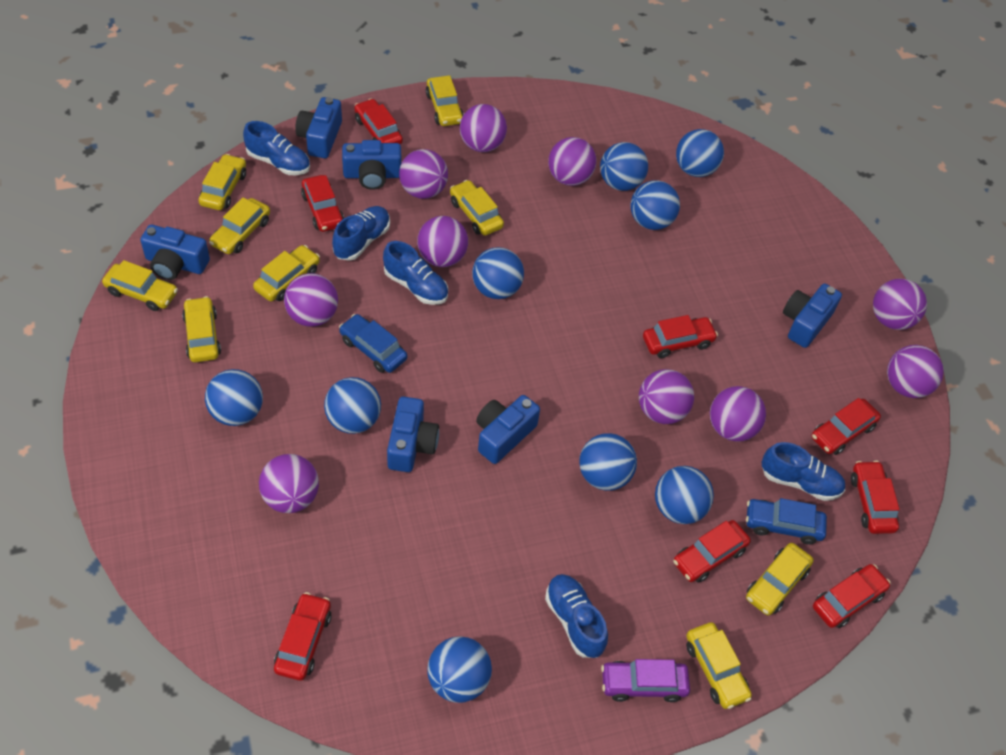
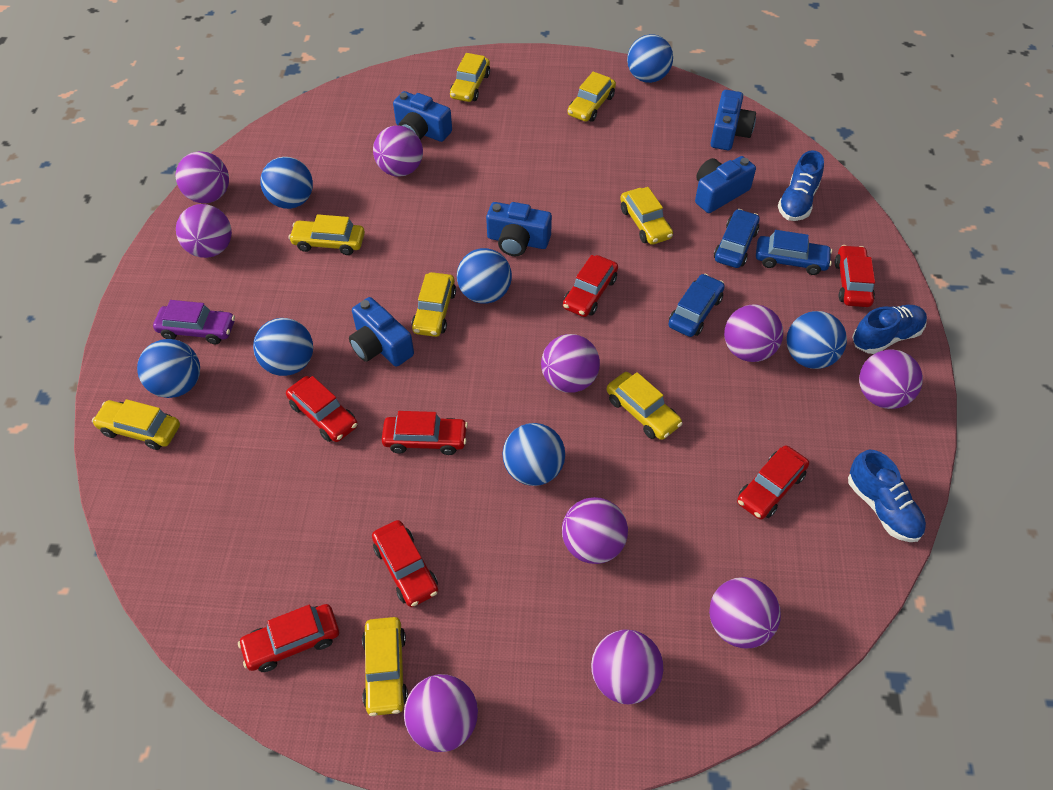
blue ball: [205,369,263,426] [324,377,381,434] [427,636,492,703] [472,247,524,299] [579,433,637,491] [600,142,648,191] [630,180,680,230] [655,466,714,524] [676,129,724,177] = 9 -> [137,339,200,398] [253,318,313,376] [260,157,313,209] [457,248,512,303] [503,423,565,486] [627,34,673,83] [787,311,847,369] = 7
blue camera: [140,225,210,280] [295,97,342,158] [342,140,401,190] [387,396,439,472] [476,395,540,464] [783,284,842,348] = 6 -> [349,297,414,367] [393,91,452,142] [486,202,552,256] [695,156,756,213] [711,90,756,150] = 5
blue car: [339,314,407,373] [746,498,827,545] = 2 -> [668,274,725,337] [714,209,759,268] [756,230,832,275] = 3
blue shoe: [243,121,310,175] [332,206,390,261] [383,241,448,305] [545,574,608,658] [762,442,845,501] = 5 -> [778,150,824,221] [848,450,926,542] [852,305,927,354] = 3
red car: [274,592,331,681] [301,175,344,232] [354,98,403,144] [643,315,718,358] [673,520,751,583] [811,398,881,455] [813,564,891,628] [851,461,900,534] = 8 -> [238,604,339,672] [286,376,358,442] [372,520,438,607] [381,411,468,455] [563,255,618,317] [737,446,809,520] [835,245,875,307] = 7
yellow car: [102,260,178,311] [182,296,221,362] [198,154,246,210] [209,197,270,254] [253,245,320,301] [426,75,464,126] [450,180,504,236] [686,622,752,709] [746,543,813,616] = 9 -> [92,399,180,450] [289,214,365,255] [362,617,408,716] [411,272,456,337] [450,53,490,102] [568,72,616,122] [606,372,683,440] [620,187,673,245] = 8

